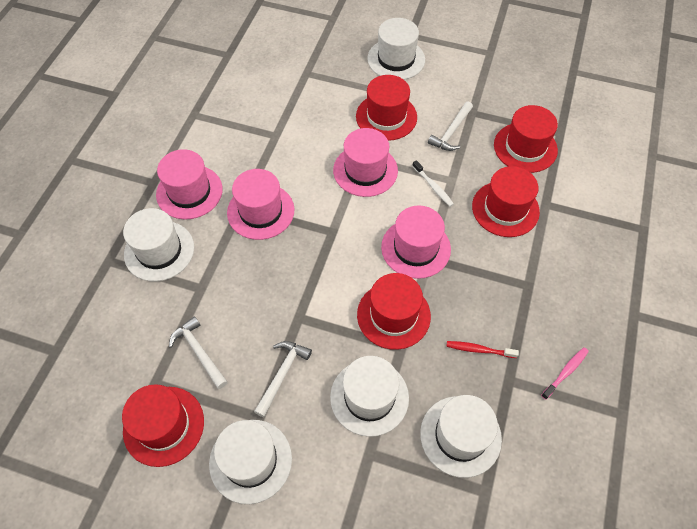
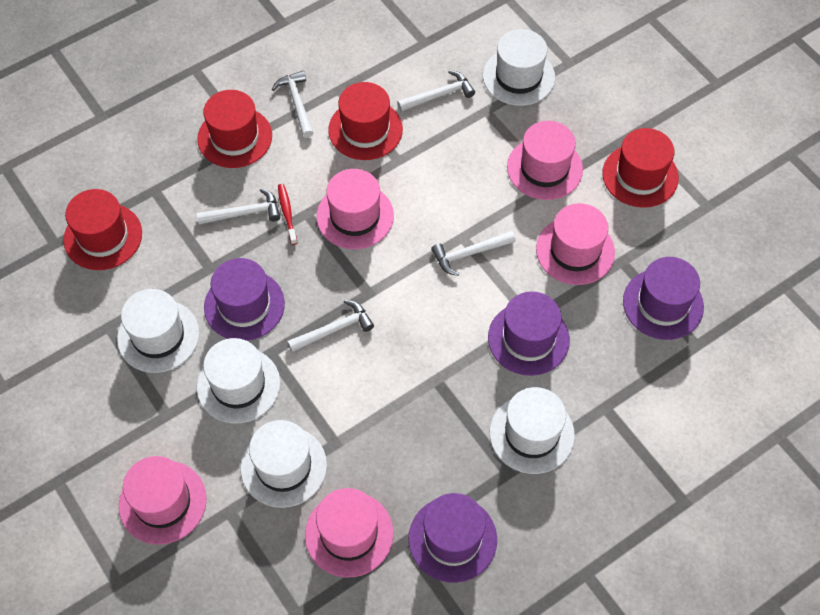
pink hat: [156,149,223,220] [227,169,294,240] [333,128,398,197] [381,206,451,279] = 4 -> [119,456,207,545] [305,488,393,578] [316,169,394,249] [507,121,583,200] [536,203,615,285] = 5
pink toothbrush: [541,347,589,400] = 1 -> none = 0
purple hat: none = 0 -> [204,258,285,341] [408,493,497,583] [488,291,570,376] [623,257,704,340] = 4
red hat: [122,384,204,467] [356,75,417,141] [357,273,431,350] [472,166,540,237] [494,105,558,173] = 5 -> [63,189,142,270] [197,90,272,168] [328,82,403,160] [602,128,679,208] = 4
white hammer: [169,316,228,389] [254,341,312,417] [428,101,473,151] = 3 -> [197,188,281,225] [272,71,313,138] [287,300,374,352] [397,70,475,112] [431,231,515,276] = 5
white toothbrush: [412,160,454,207] = 1 -> none = 0

